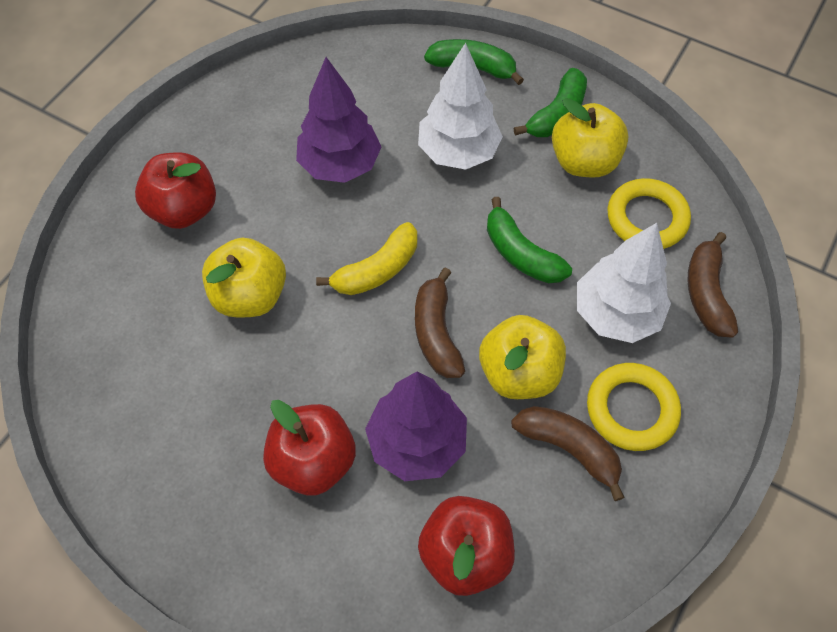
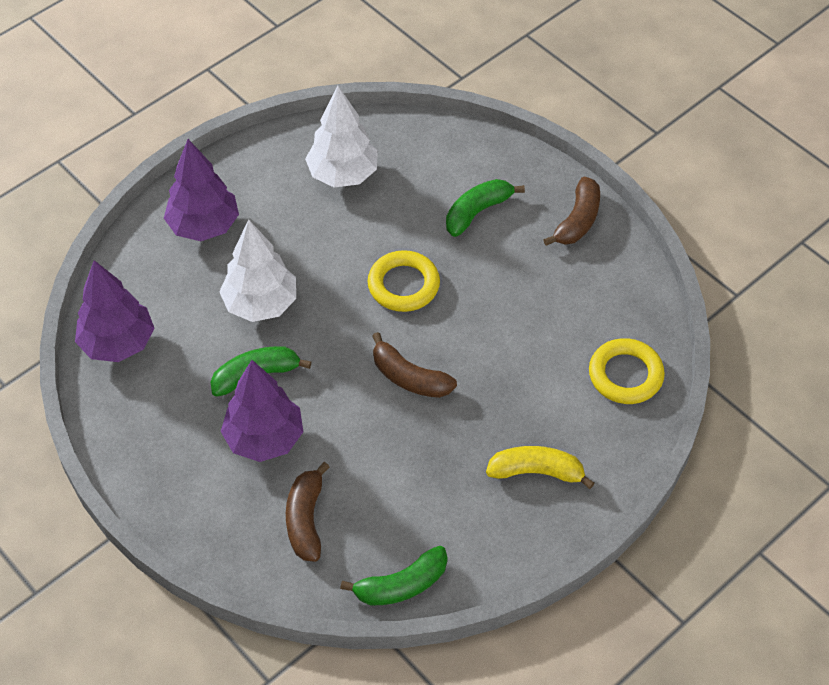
purple tree: [296,57,381,183] [365,372,467,481] = 2 -> [75,260,154,362] [164,139,239,241] [221,360,303,462] = 3
red apple: [135,152,216,229] [263,400,356,495] [418,496,515,596] = 3 -> none = 0
yellow apple: [202,238,286,317] [479,315,566,399] [552,98,629,178] = 3 -> none = 0

